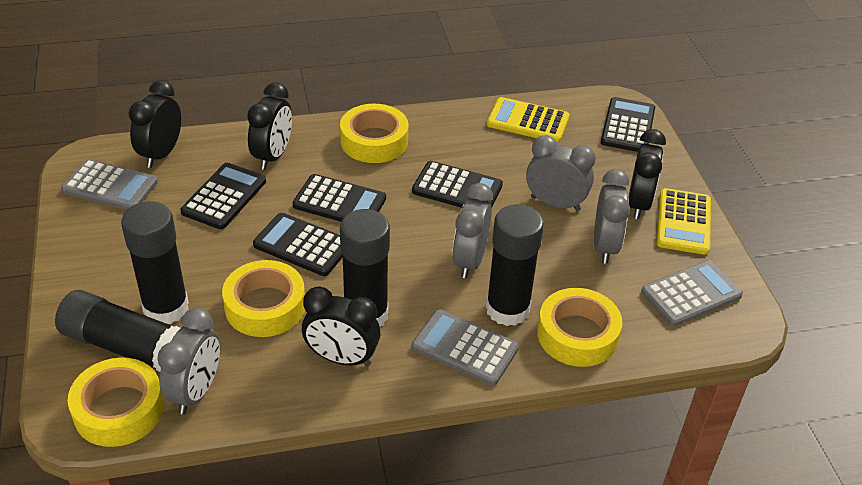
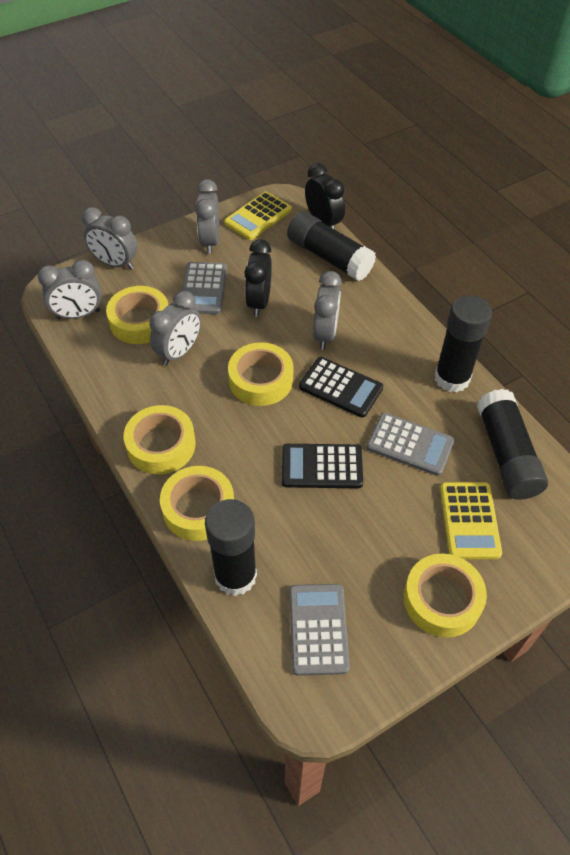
black calculator: [180,163,266,229] [253,213,343,276] [293,174,386,222] [412,161,503,208] [601,97,655,152] = 5 -> [282,444,363,488] [299,357,383,418] = 2
black clock: [128,80,181,168] [247,83,292,170] [302,287,381,366] [628,129,666,219] = 4 -> [244,239,272,317] [305,163,345,229] = 2
grey clock: [157,308,220,414] [452,183,493,278] [526,135,596,211] [594,169,630,264] = 4 -> [38,260,102,319] [82,207,137,270] [149,291,201,366] [195,179,219,254] [313,271,342,350] = 5
yellow tape: [68,358,164,447] [222,260,305,337] [340,104,409,163] [537,288,622,367] = 4 -> [106,286,168,344] [124,405,196,475] [160,466,234,541] [228,342,293,406] [404,554,487,638] = 5

